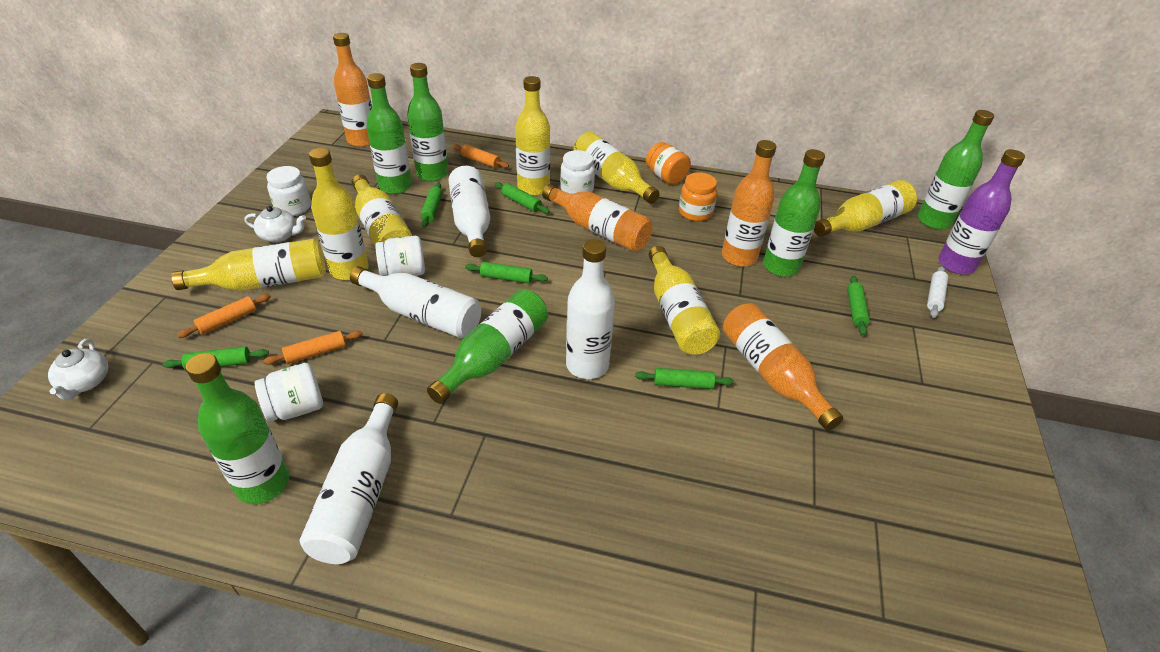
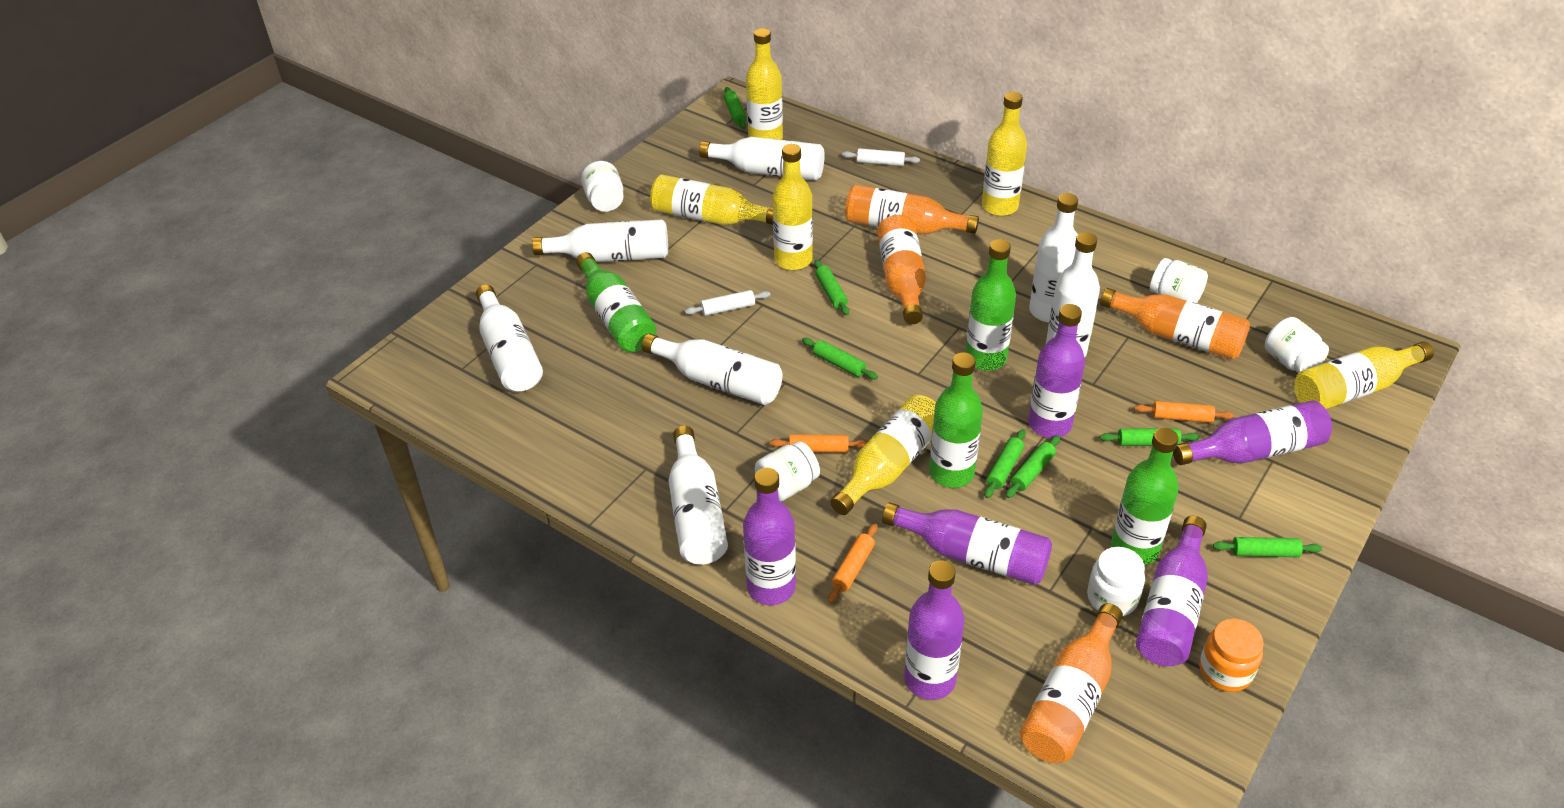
green bottle: [186,353,289,504] [366,73,412,194] [407,63,448,181] [427,289,548,404] [763,149,825,277] [918,110,994,229] = 6 -> [576,252,656,352] [929,352,983,488] [965,239,1016,371] [1111,428,1179,565] = 4
green rolling pin: [163,346,269,370] [420,182,443,227] [465,262,548,284] [494,182,550,214] [635,368,734,389] [847,276,870,335] = 6 -> [724,87,746,129] [802,338,878,380] [814,260,849,315] [984,429,1026,498] [1006,435,1060,498] [1100,428,1199,446] [1213,537,1322,557] = 7
orange jar: [646,142,691,185] [679,172,717,221] = 2 -> [1199,619,1264,692] = 1
purple bottle: [938,149,1025,275] = 1 -> [743,468,796,605] [882,502,1052,585] [904,561,965,700] [1028,304,1085,438] [1136,516,1208,666] [1173,400,1332,465] = 6
white bottle: [300,393,398,564] [350,266,481,339] [448,166,490,257] [566,239,615,379] = 4 -> [476,284,543,392] [532,219,668,262] [642,333,783,405] [668,426,728,565] [699,137,825,181] [1029,193,1078,323] [1046,232,1100,358] = 7
white jar: [255,363,323,422] [266,166,311,216] [375,236,425,276] [560,150,595,194] = 4 -> [581,161,624,212] [755,441,820,501] [1087,547,1145,616] [1150,258,1208,303] [1265,317,1329,373] = 5
white rolling pin: [927,266,948,318] = 1 -> [685,290,770,316] [842,148,920,166] = 2
white teapot: [48,339,108,400] [245,206,306,243] = 2 -> none = 0
yellow bottle: [171,239,326,291] [309,148,369,280] [352,174,412,246] [515,76,550,196] [573,132,660,204] [649,246,720,355] [814,180,917,237] = 7 -> [650,174,773,225] [746,28,783,140] [772,144,813,270] [830,395,936,515] [982,92,1027,216] [1294,341,1434,409] = 6

